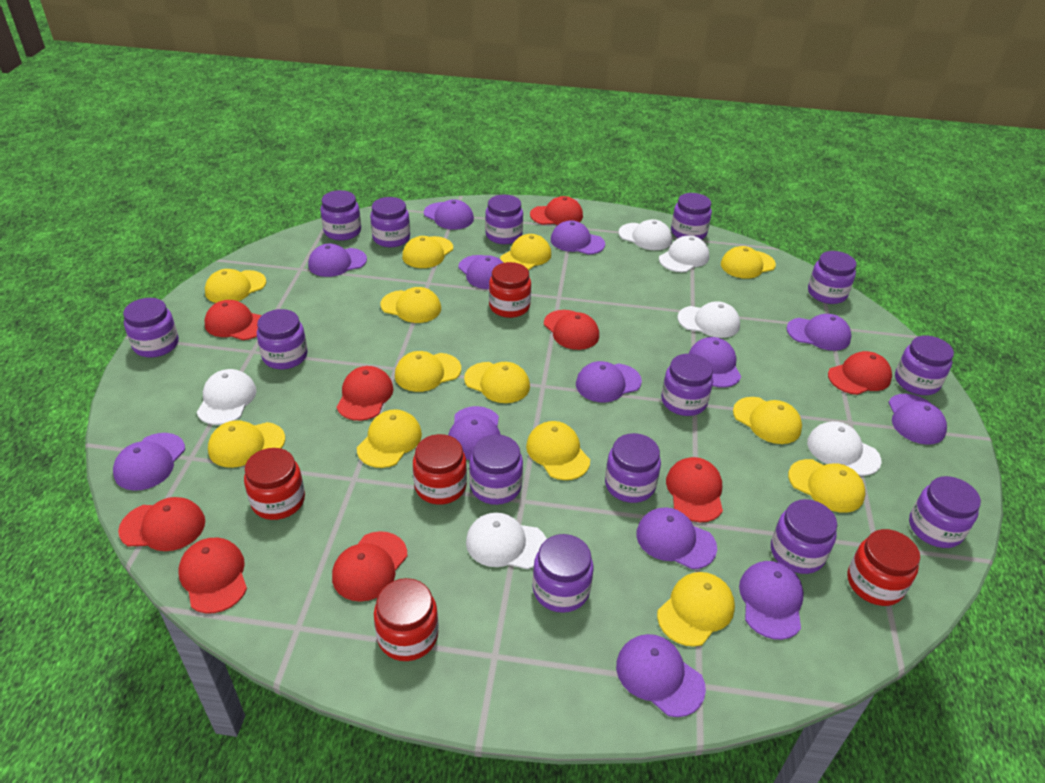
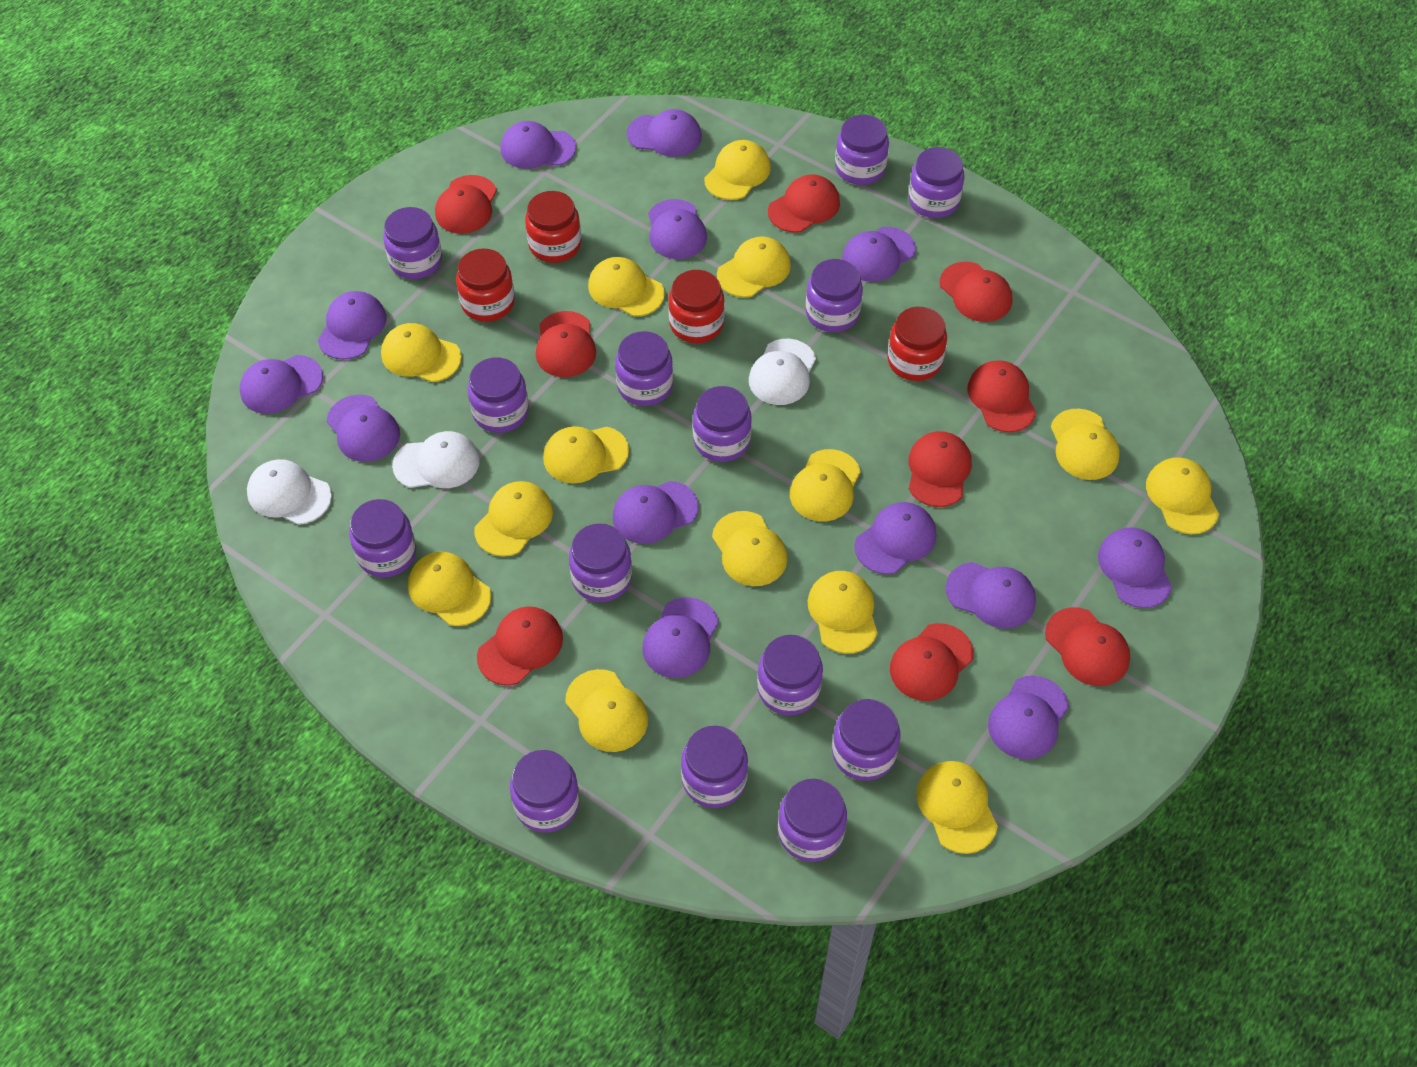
red jar: [244,448,305,520] [374,578,439,661] [413,434,467,505] [489,262,531,318] [847,529,920,606] = 5 -> [456,249,515,322] [525,191,581,263] [668,270,725,343] [888,307,947,381] = 4
white cap: [197,369,257,425] [466,513,547,569] [619,219,672,250] [659,235,709,272] [677,301,740,338] [807,421,881,476] = 6 -> [247,459,332,525] [392,431,480,488] [749,339,816,405] = 3
yellow cap: [205,269,266,303] [208,420,285,468] [357,409,422,468] [380,287,441,323] [395,351,461,392] [402,236,453,268] [464,362,530,403] [500,234,551,270] [526,421,590,480] [657,572,735,647] [721,246,776,279] [733,397,802,444] [788,459,865,513] = 13 -> [381,323,461,382] [408,552,491,626] [474,481,553,557] [543,426,629,483] [565,669,648,752] [588,257,665,317] [704,140,771,200] [712,511,788,586] [717,236,791,298] [790,449,861,521] [808,571,878,654] [916,761,998,854] [1051,409,1120,480] [1146,457,1219,534] = 14

